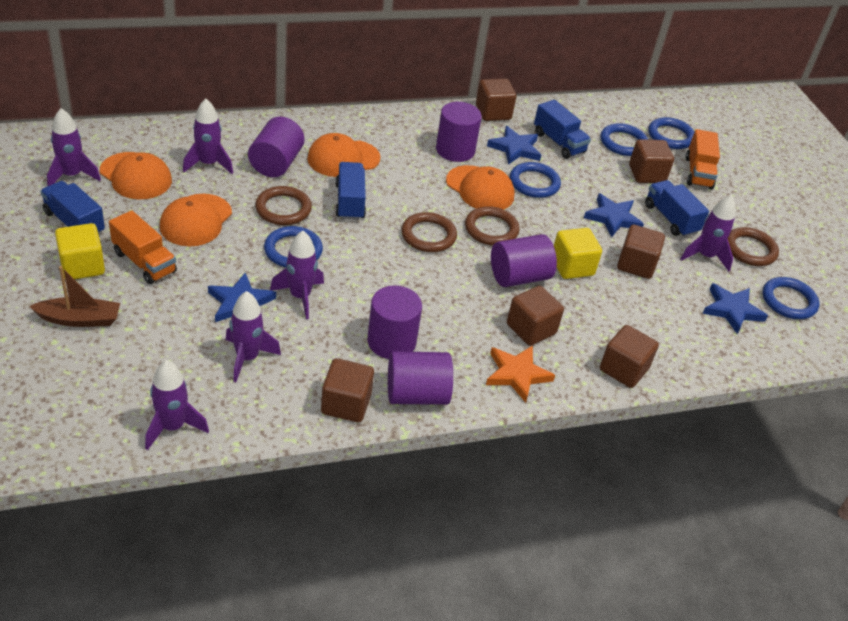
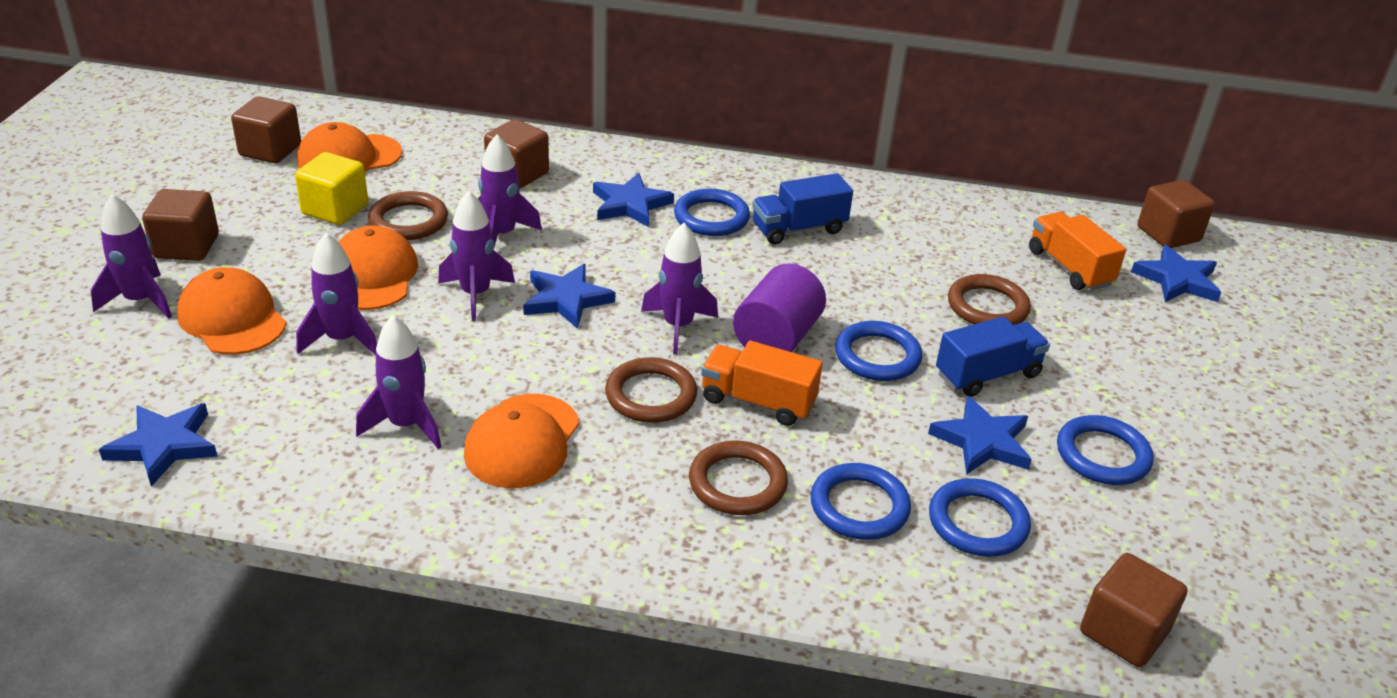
blue star: [208,272,276,322] [487,126,541,164] [584,193,644,237] [702,283,768,334] = 4 -> [99,403,218,487] [523,264,615,329] [593,173,674,227] [928,396,1032,475] [1131,245,1221,302] = 5
blue truck: [40,181,105,235] [335,162,366,220] [534,100,591,159] [645,180,709,237] = 4 -> [752,173,853,244] [936,317,1050,397] = 2
brown boat: [29,266,120,327] = 1 -> none = 0
brown cube: [321,358,374,422] [476,79,516,121] [507,286,564,346] [600,325,659,388] [617,225,665,279] [629,139,674,183] = 6 -> [142,189,219,261] [231,96,301,163] [484,119,549,189] [1080,553,1188,667] [1138,180,1215,248] = 5
orange star: [486,346,555,403] = 1 -> none = 0
purple cylinder: [248,117,304,177] [367,286,422,359] [388,351,453,405] [436,102,482,162] [491,234,557,287] = 5 -> [733,264,826,352] = 1
yellow cube: [55,223,105,279] [554,228,602,279] = 2 -> [295,152,368,225] = 1

